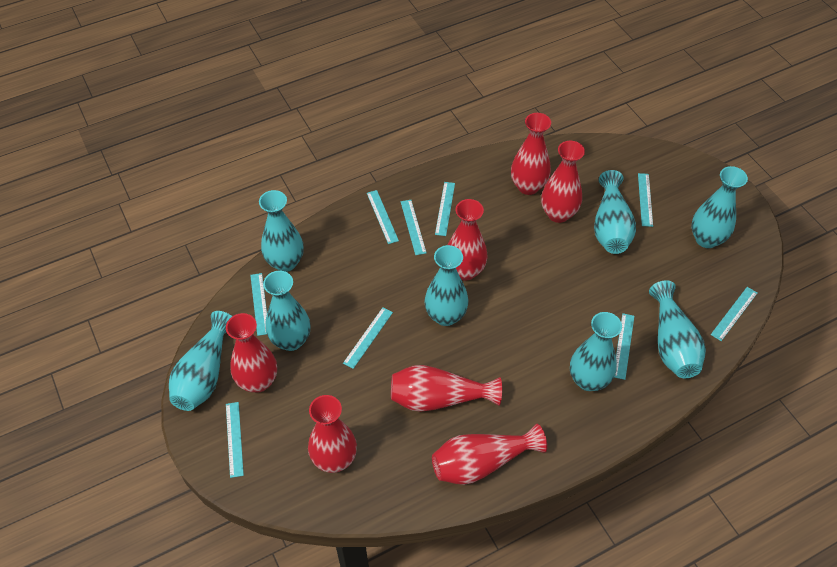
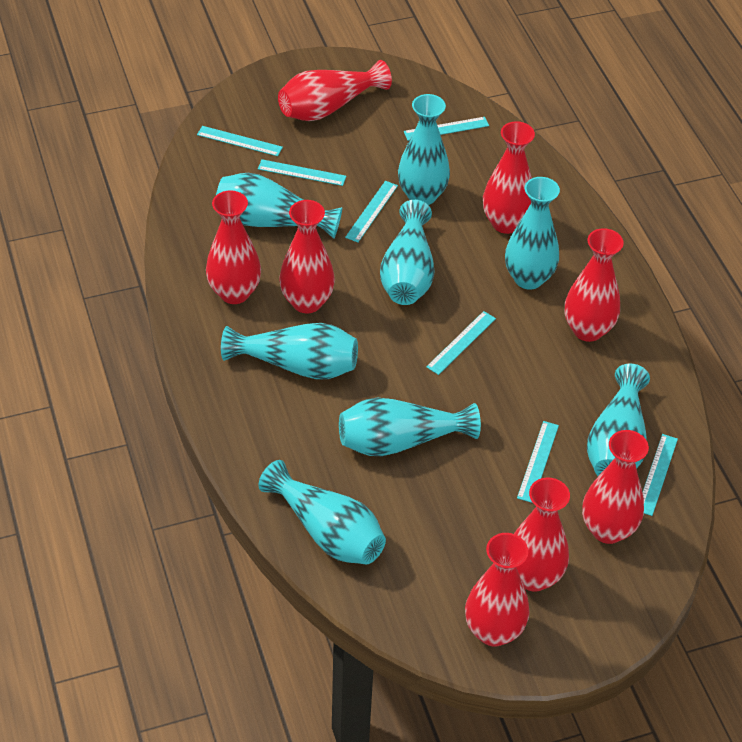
red vase: [226,313,277,393] [308,395,357,473] [391,365,502,412] [432,424,547,485] [448,199,488,281] [511,113,551,195] [541,141,585,223] = 7 -> [206,190,261,304] [278,60,392,121] [279,200,335,313] [465,533,530,646] [483,121,535,234] [514,478,570,592] [565,228,624,342] [582,430,649,544] = 8
turquoise ruler: [226,402,244,478] [250,273,267,336] [343,308,393,369] [367,190,399,244] [401,200,427,255] [435,182,455,236] [614,313,634,380] [638,173,653,227] [711,287,757,341] = 9 -> [197,126,283,156] [258,159,346,186] [345,181,398,242] [404,117,489,141] [426,311,496,375] [517,421,559,503] [642,434,678,516] = 7

